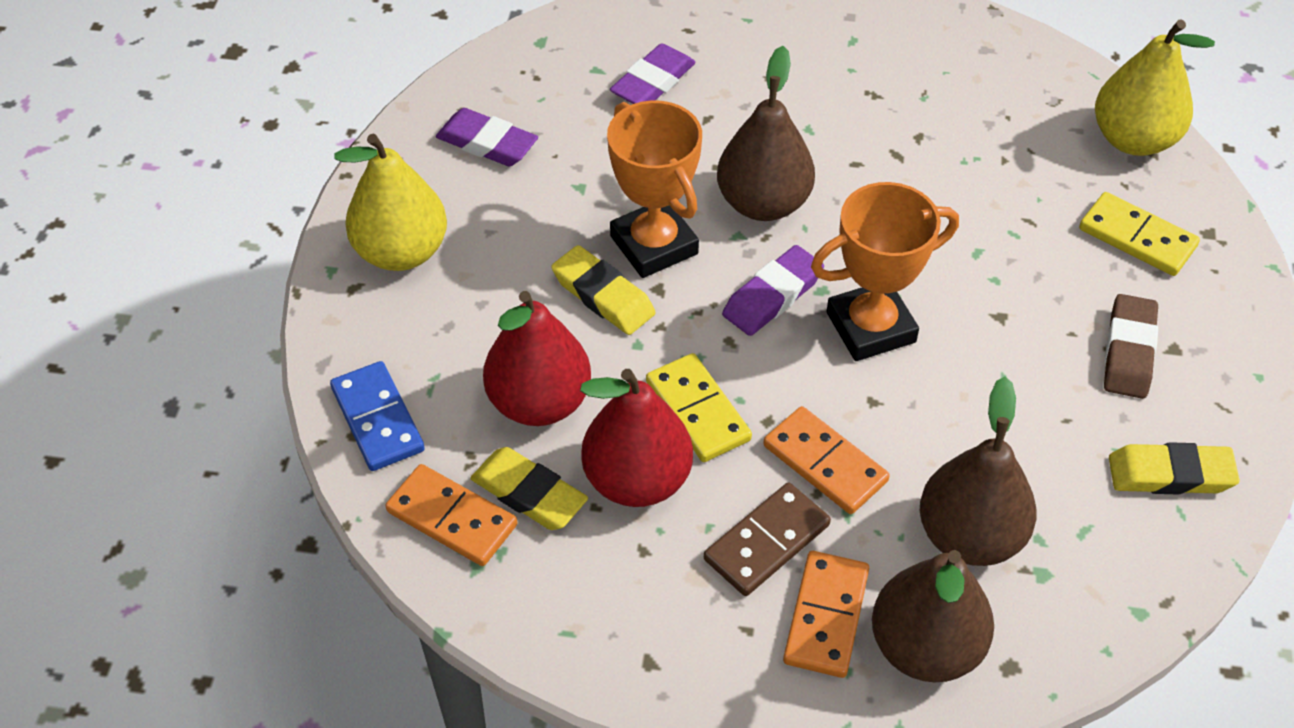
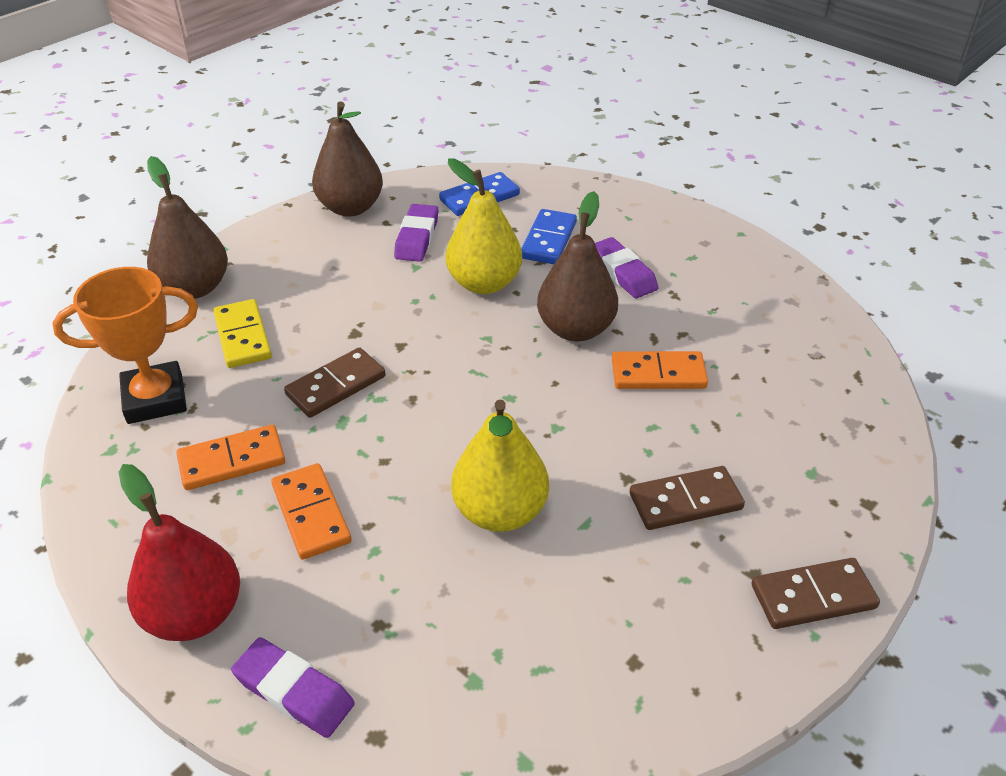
blue domino: [330,361,425,471] = 1 -> [439,172,520,216] [521,209,577,264] = 2
brown domino: [704,483,831,596] = 1 -> [284,347,385,418] [629,466,745,530] [751,558,880,629] = 3
brown eraser: [1104,294,1158,399] = 1 -> none = 0
orange trophy: [607,100,702,278] [811,182,959,361] = 2 -> [53,267,198,424] = 1
red pear: [483,291,591,426] [580,369,693,507] = 2 -> [119,464,240,641] = 1
yellow domino: [646,353,752,462] [1079,192,1200,276] = 2 -> [213,299,272,368] = 1
yellow eraser: [471,447,588,530] [551,245,656,335] [1109,442,1240,494] = 3 -> none = 0

